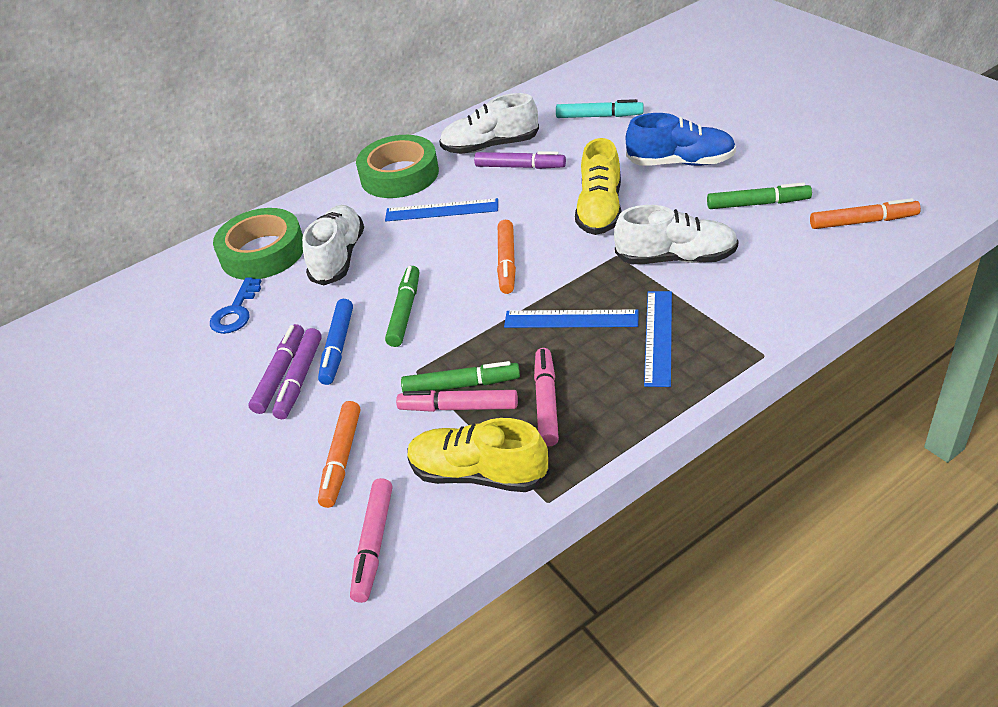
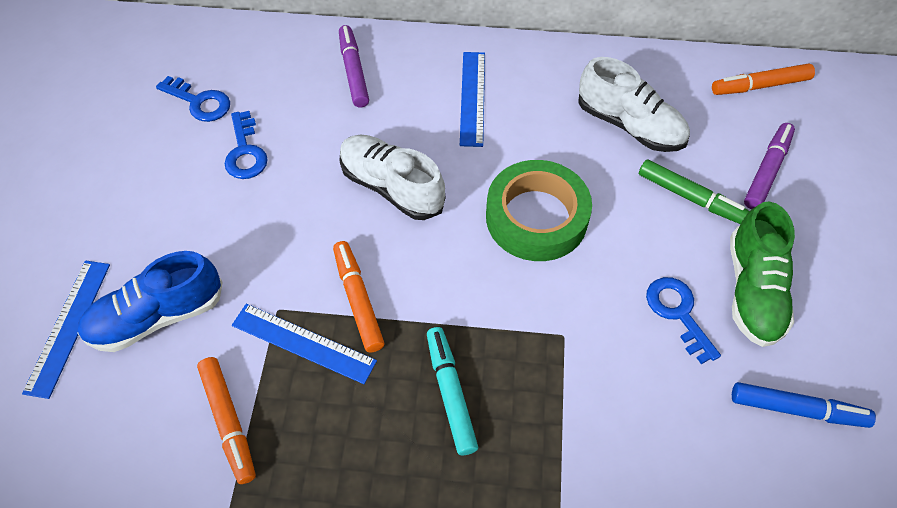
blue key: [210,278,261,334] = 1 -> [156,76,230,122] [224,111,268,179] [646,277,721,364] = 3
green marker: [385,266,419,347] [401,361,520,392] [707,182,812,209] = 3 -> [639,159,749,224] = 1
green shoe: none = 0 -> [730,201,795,347] = 1
green tape: [213,208,303,280] [356,135,439,198] = 2 -> [486,160,592,261] = 1
pink marker: [350,478,392,603] [396,390,518,412] [534,348,559,447] = 3 -> none = 0
purple marker: [248,324,304,414] [272,328,322,419] [474,151,566,169] = 3 -> [339,25,369,107] [744,123,795,209] = 2
white shoe: [302,205,364,285] [439,93,539,154] [614,205,739,264] = 3 -> [339,135,445,220] [578,57,690,152] = 2
yellow shoe: [407,418,550,492] [575,138,622,235] = 2 -> none = 0

